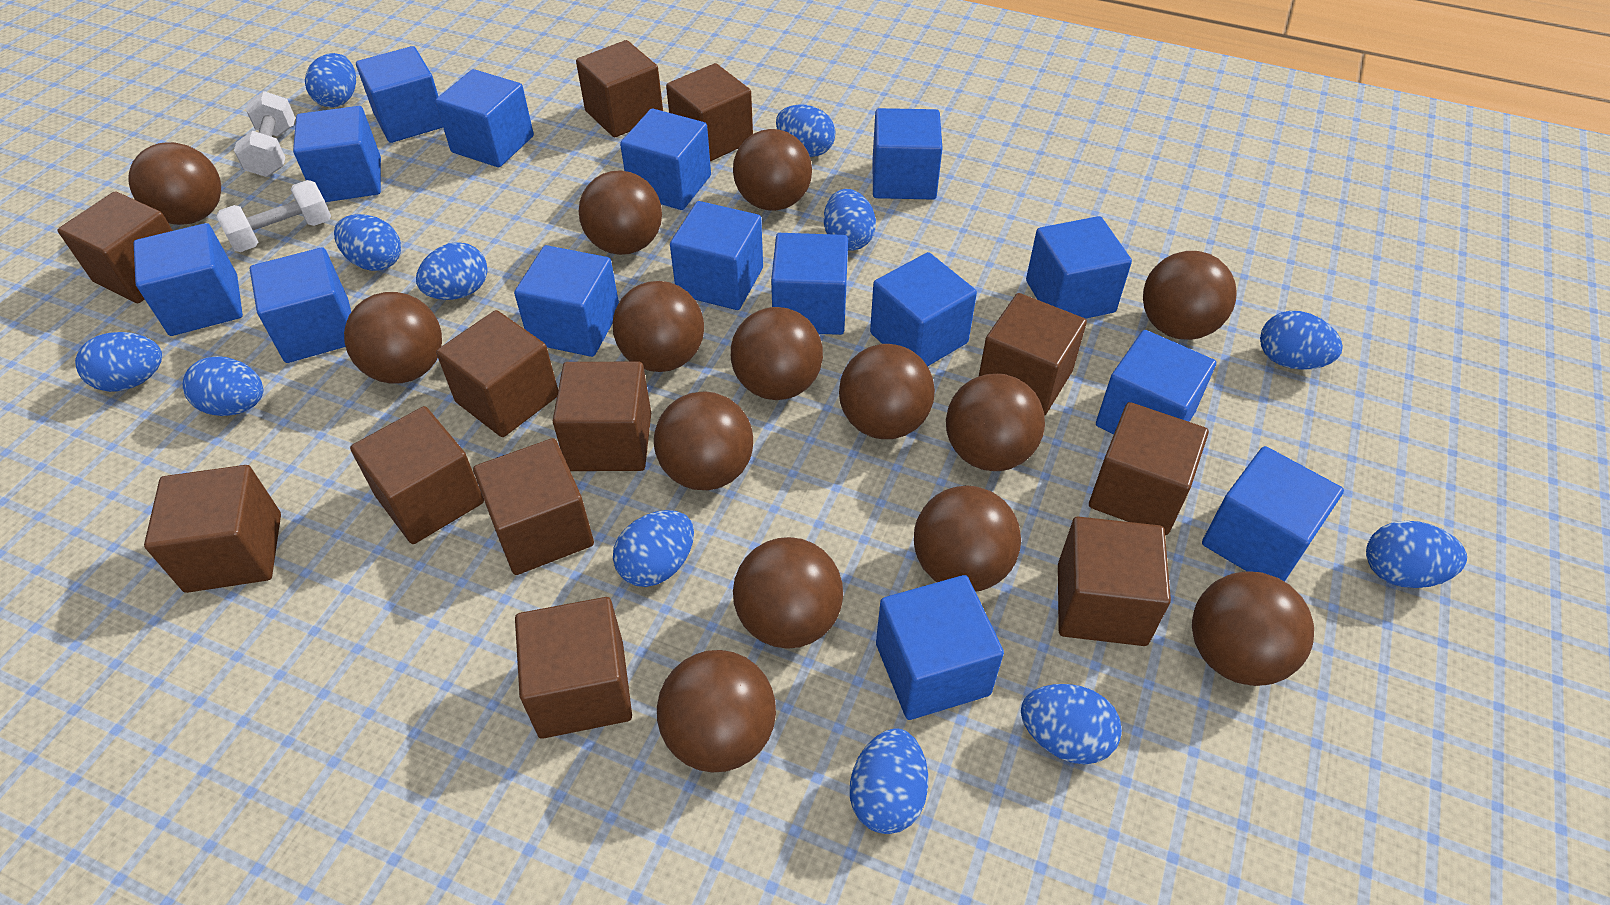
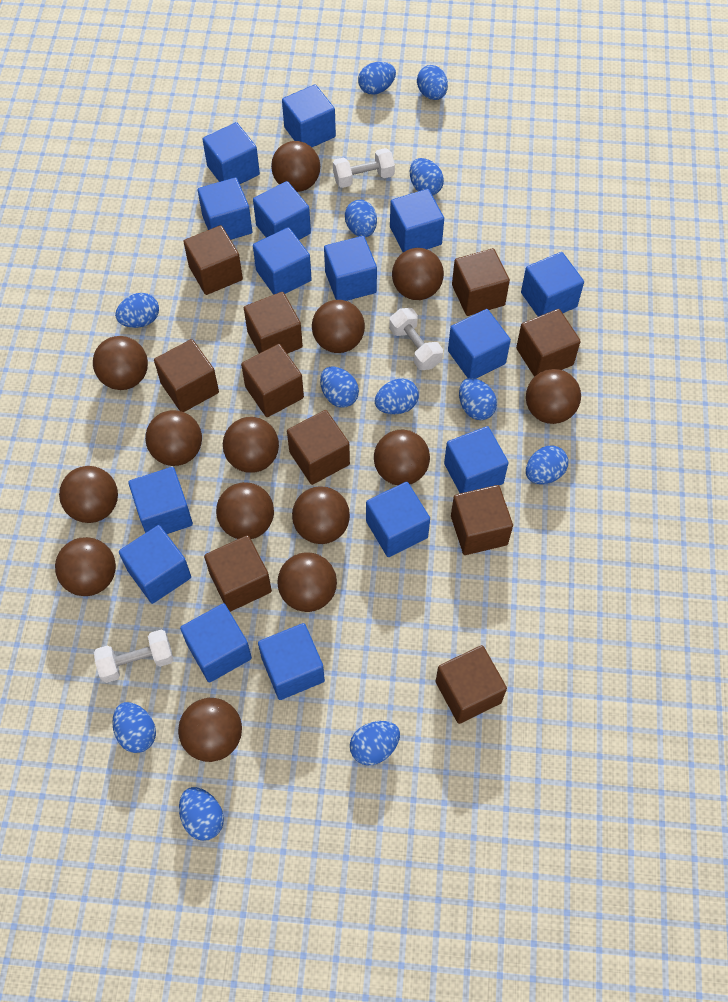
brown cube: [57,192,173,303] [144,465,281,593] [350,406,484,544] [436,310,558,437] [473,438,594,575] [515,597,632,739] [553,362,651,471] [576,40,663,137] [666,63,753,161] [979,293,1087,416] [1058,517,1171,646] [1089,402,1209,535] = 12 -> [154,339,219,412] [183,225,243,295] [204,535,272,612] [241,344,304,417] [244,292,303,354] [287,410,350,485] [436,645,507,724] [451,485,513,555] [452,248,510,316] [516,309,581,377] = 10
white dumbbell: [216,180,331,252] [234,91,295,177] = 2 -> [94,630,174,683] [333,148,395,188] [389,308,443,370] = 3

